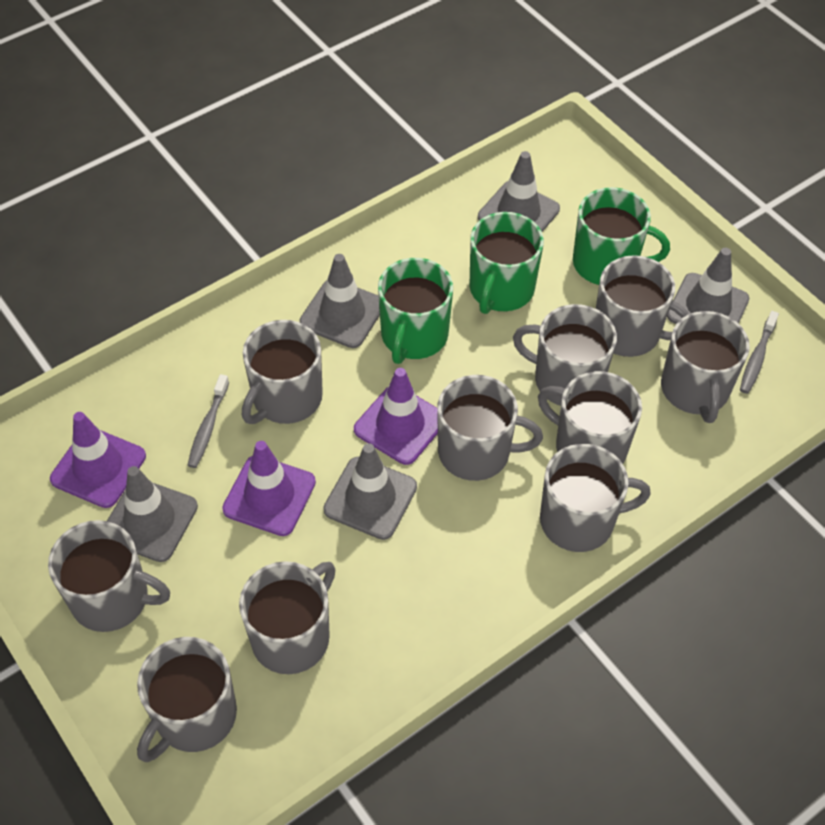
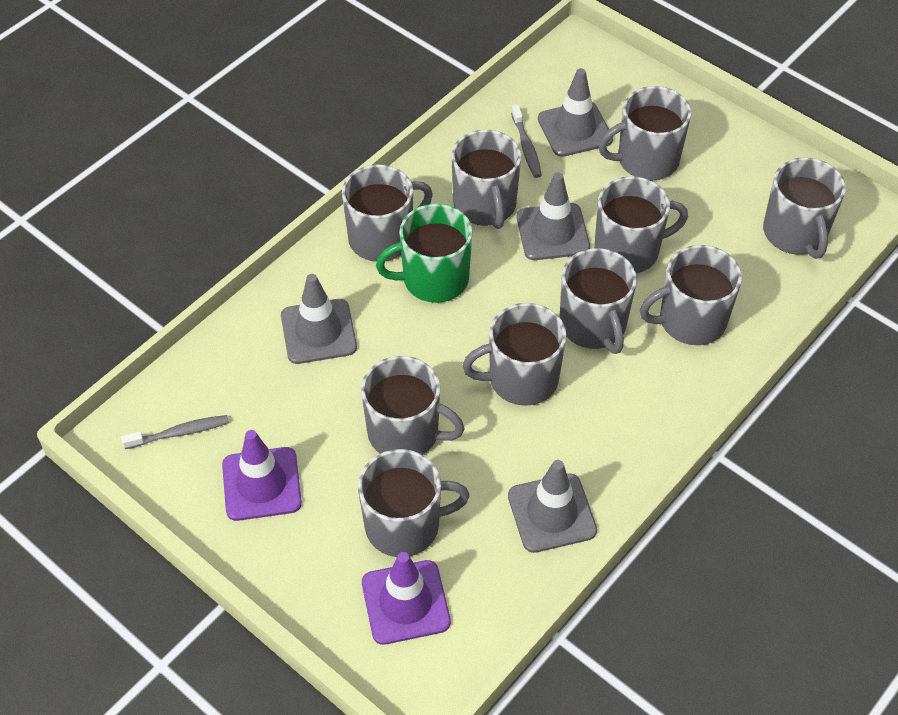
green mug: [378,258,453,364] [469,212,544,314] [573,187,670,285] = 3 -> [376,204,472,303] = 1
grey traffic cone: [107,466,198,562] [300,254,380,348] [323,443,417,540] [478,151,560,232] [667,248,749,324] = 5 -> [281,274,357,364] [508,460,597,553] [517,172,590,260] [538,68,613,157] = 4
purple traffic cone: [50,412,146,508] [222,441,316,536] [354,368,438,465] = 3 -> [222,430,302,521] [362,552,451,645] = 2

